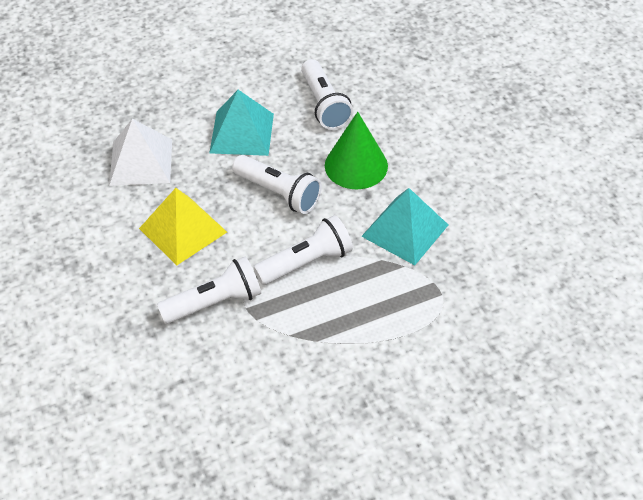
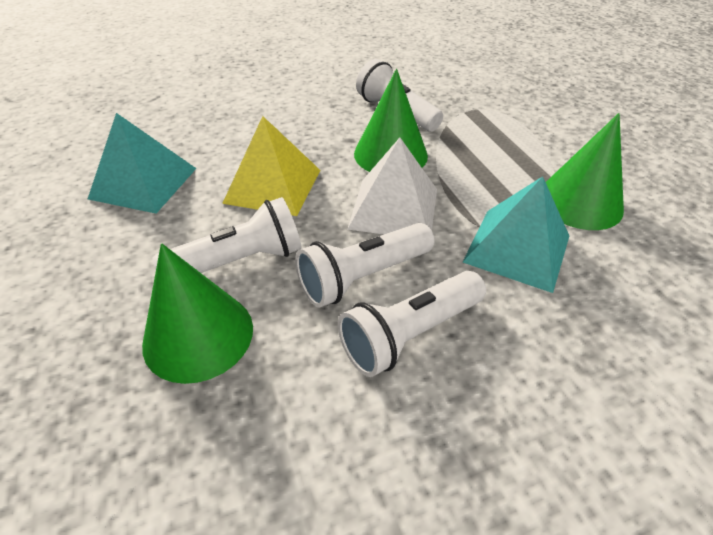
green cone: [325,112,388,189] = 1 -> [142,243,253,384] [354,69,428,172] [546,113,624,230] = 3

